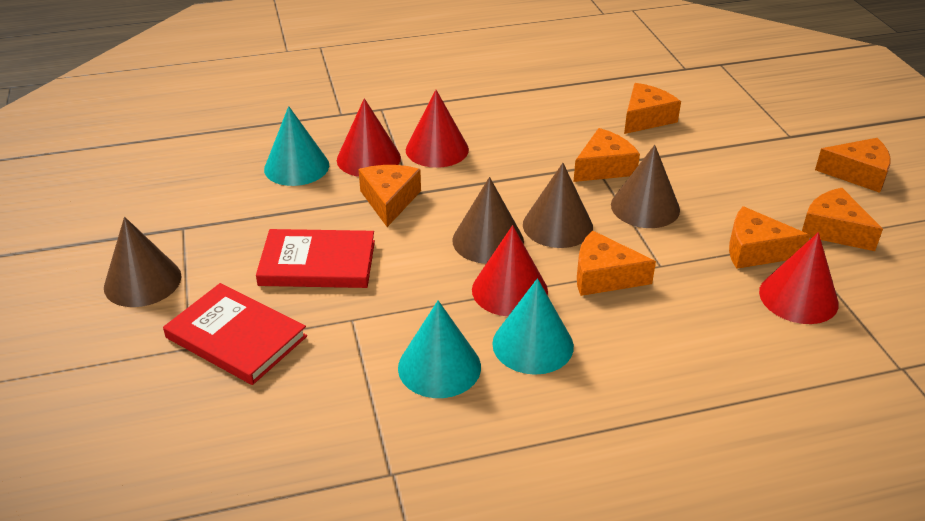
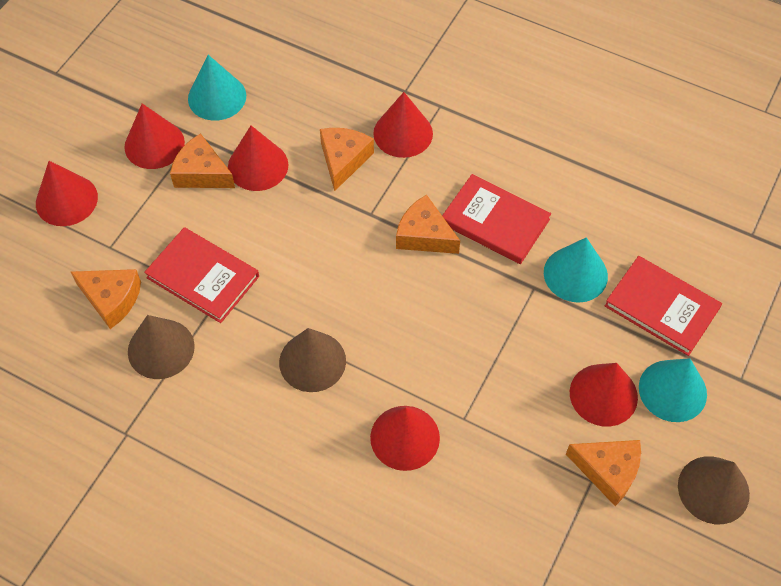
brown cone: [104,217,181,307] [452,177,524,264] [523,163,593,248] [611,145,680,228] = 4 -> [128,315,195,379] [279,328,346,392] [678,456,750,524] = 3
orange cheese: [358,165,421,227] [573,128,640,182] [577,230,656,296] [624,83,681,134] [729,206,810,269] [802,188,883,251] [815,138,891,193] = 7 -> [71,269,141,329] [170,133,235,188] [320,128,374,191] [396,195,460,254] [566,440,641,506] = 5
red book: [163,283,307,385] [256,229,375,288] = 2 -> [144,227,259,323] [442,174,551,264] [605,256,722,356] = 3
red cone: [337,98,401,177] [406,90,469,168] [472,225,548,316] [759,232,839,324] = 4 -> [36,161,98,226] [124,103,185,169] [228,126,288,191] [370,406,440,471] [373,92,433,158] [570,363,638,427] = 6

